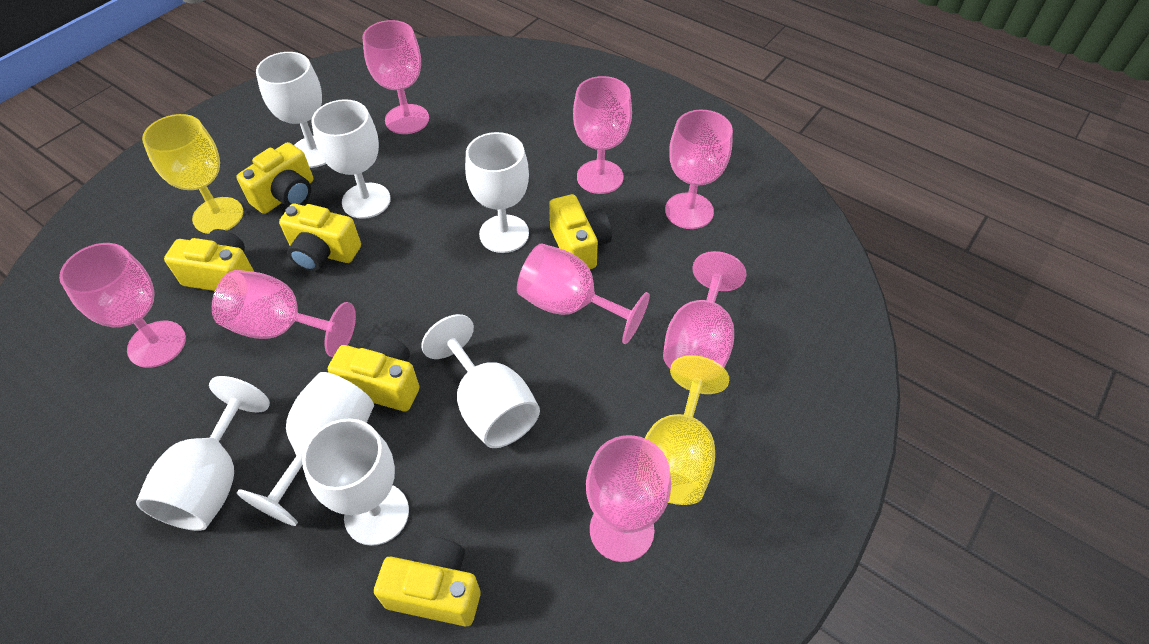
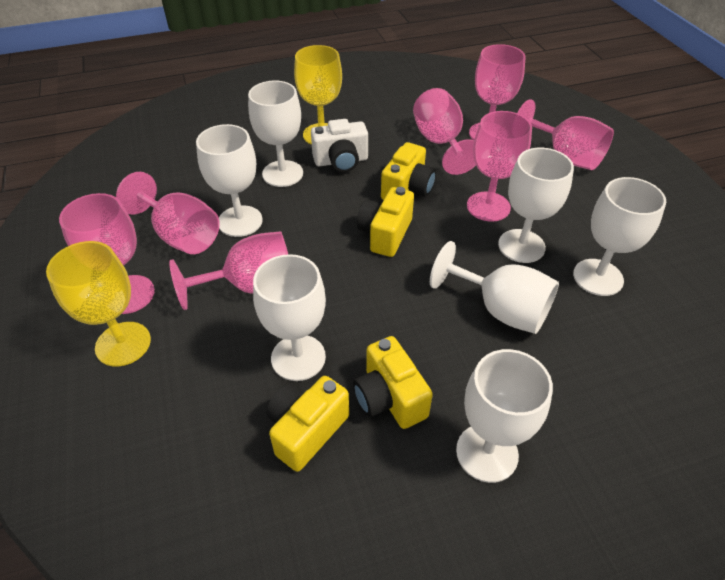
pink goblet: [59,243,186,368] [211,270,356,357] [362,20,429,134] [517,243,650,344] [573,76,632,194] [586,435,671,562] [663,251,747,368] [665,110,733,229] = 8 -> [59,193,155,314] [116,172,220,254] [169,231,288,310] [413,88,476,175] [467,111,532,222] [469,44,525,140] [517,99,614,170] = 7
white camera: none = 0 -> [311,119,368,172] = 1
yellow camera: [164,229,254,291] [236,142,313,214] [279,204,361,272] [328,335,420,412] [374,537,480,626] [549,194,612,269] = 6 -> [266,376,349,472] [353,336,433,429] [357,187,414,257] [381,142,436,200] = 4

